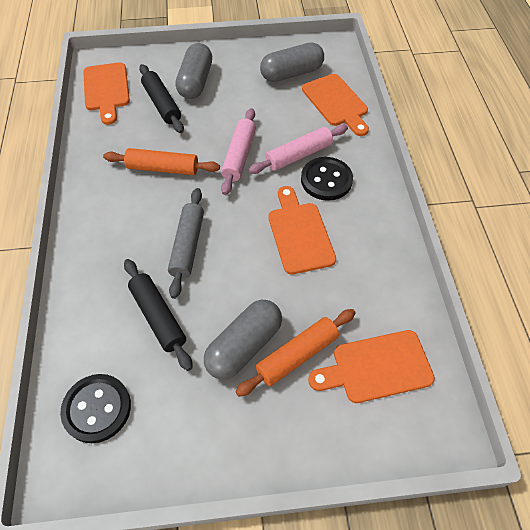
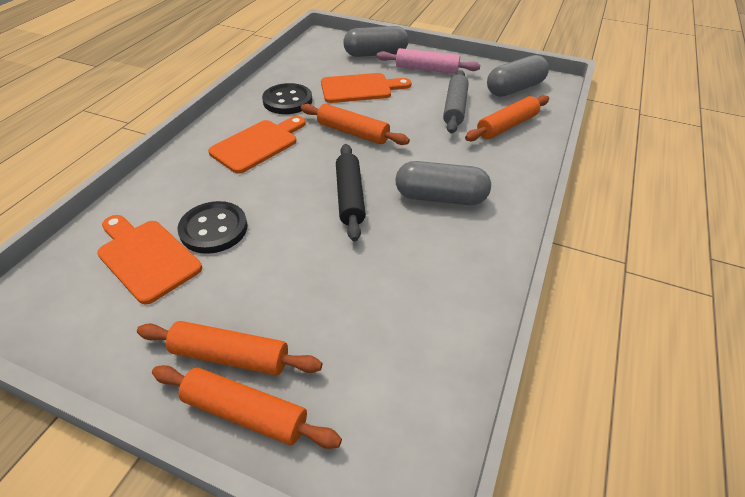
black rolling pin: [124,259,193,371] [139,64,184,133] = 2 -> [336,144,366,241] = 1
orange cutting board: [83,62,130,125] [268,186,336,274] [302,74,369,136] [308,330,435,403] = 4 -> [97,215,202,305] [208,116,306,174] [321,73,411,103] = 3
orange rolling pin: [103,148,220,175] [235,309,356,397] = 2 -> [137,321,322,375] [152,365,342,449] [301,104,410,145] [465,95,549,141] = 4
pink rolling pin: [221,108,256,195] [248,125,348,174] = 2 -> [377,48,480,74] = 1

